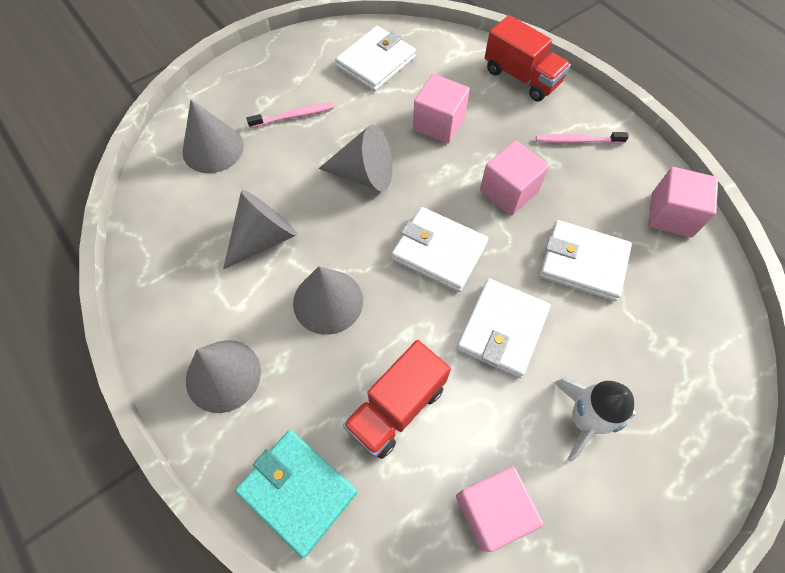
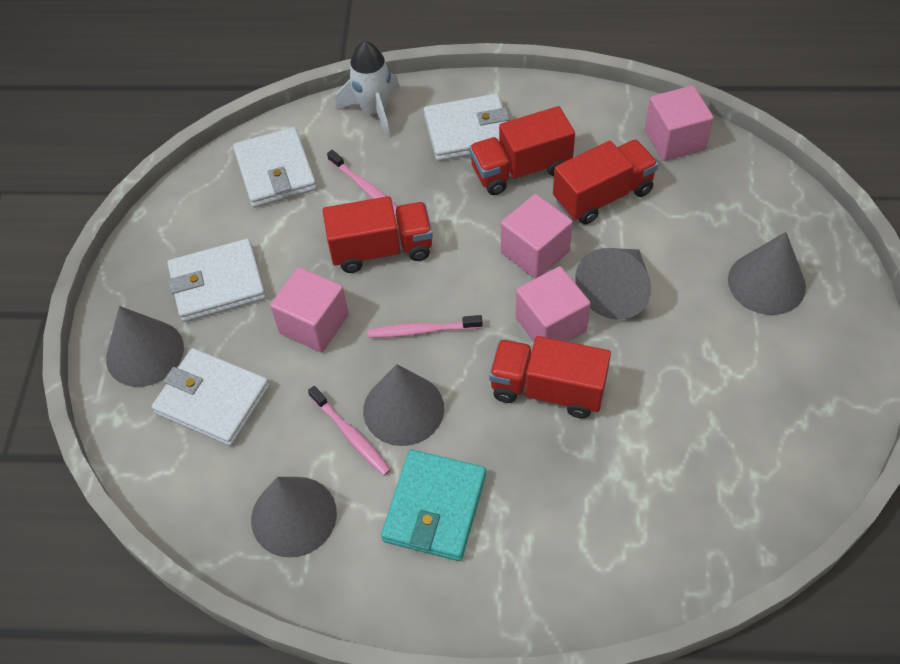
pink toothbrush: [246,102,334,128] [536,132,629,144] = 2 -> [308,386,391,476] [327,150,397,216] [368,315,483,338] = 3
red truck: [343,340,451,459] [485,15,571,101] = 2 -> [322,196,433,273] [469,106,575,195] [489,336,611,419] [553,139,658,224] = 4

